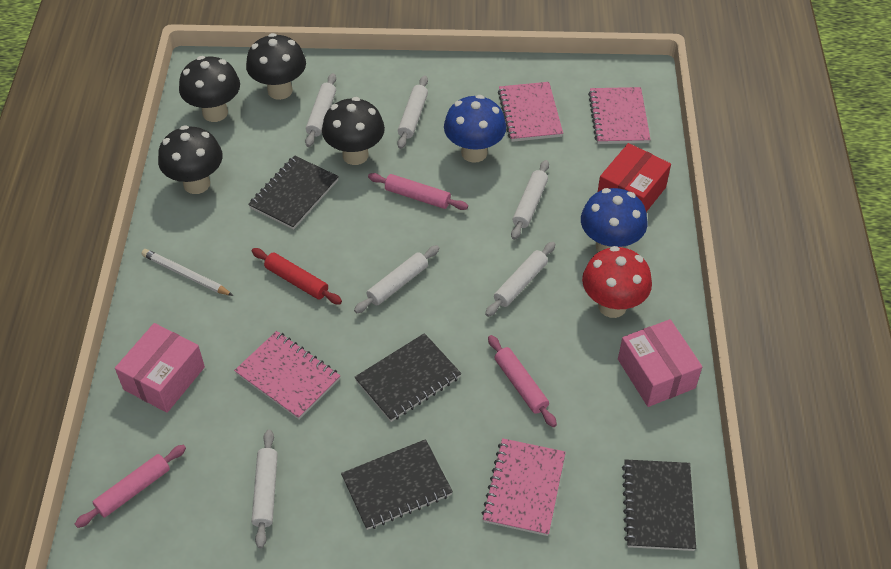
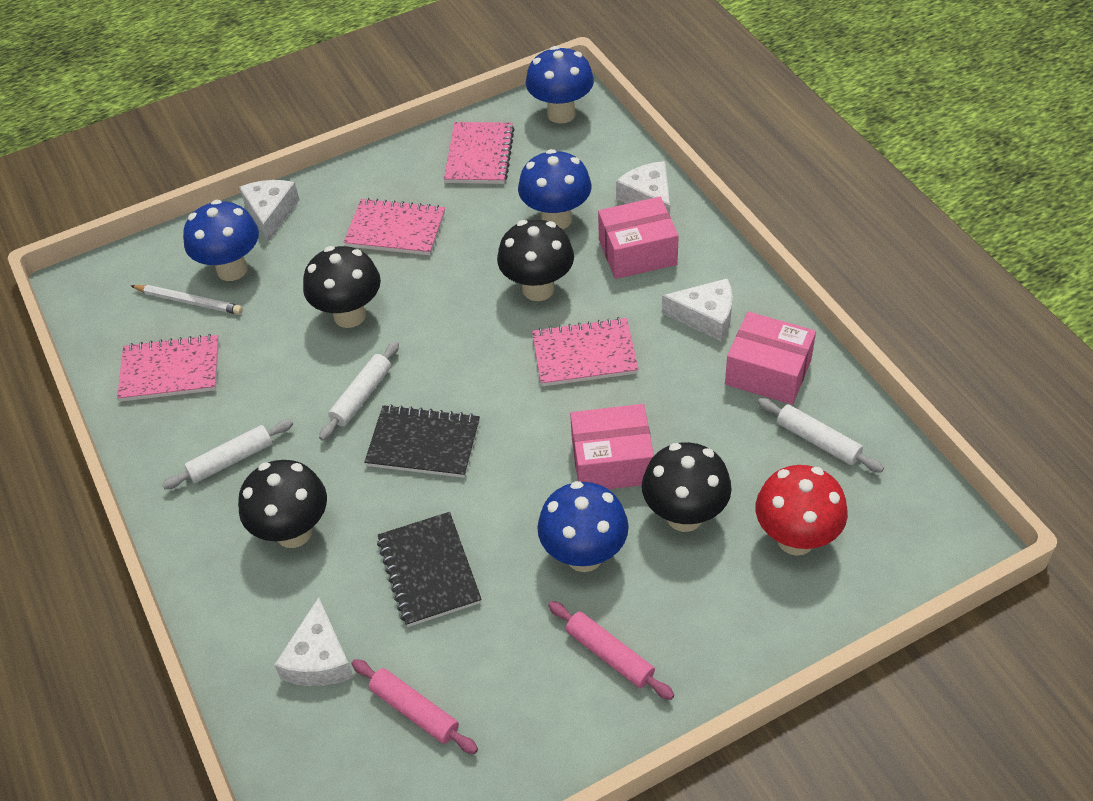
black notebook: [248,155,339,230] [341,439,453,530] [354,333,461,422] [622,459,696,551] = 4 -> [364,404,480,478] [377,512,482,627] = 2
blue mushroom: [444,95,506,163] [581,188,647,252] = 2 -> [183,200,259,281] [518,149,592,230] [526,46,594,124] [537,481,629,572] = 4
pink box: [115,323,205,413] [618,319,702,407] = 2 -> [570,404,654,489] [598,197,679,279] [725,312,816,405] = 3
pink rolling pin: [75,445,186,528] [368,173,468,210] [488,335,557,427] = 3 -> [352,659,478,754] [548,601,674,700] = 2
red box: [598,143,671,212] = 1 -> none = 0
red rolling pin: [252,248,342,304] = 1 -> none = 0
white cheese: none = 0 -> [239,180,300,242] [274,597,353,686] [616,161,670,215] [662,278,733,341] = 4
white rolling pin: [252,430,278,548] [305,73,336,147] [354,245,439,313] [397,76,428,149] [485,242,555,317] [511,160,549,240] = 6 -> [162,419,293,489] [319,341,399,441] [758,398,884,473] = 3

